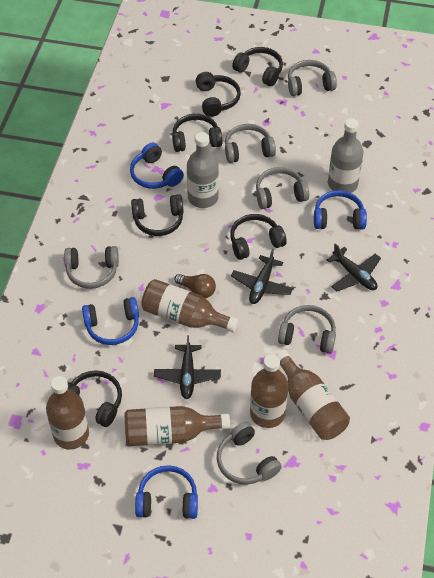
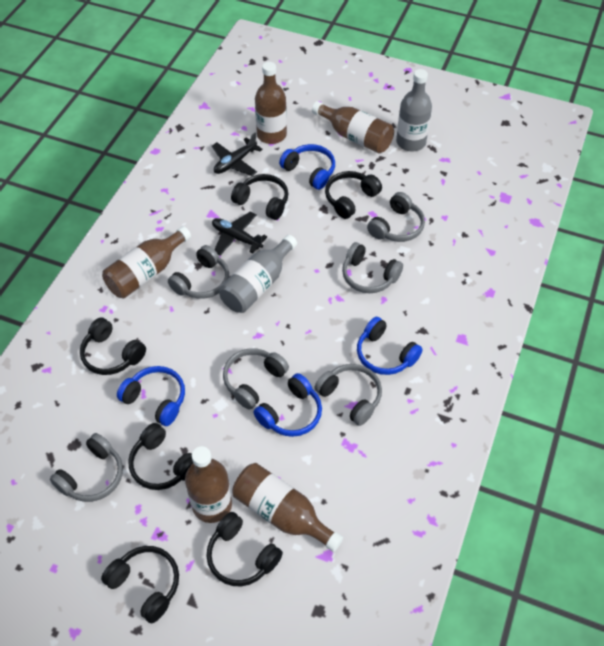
black plane: [154,335,221,399] [231,249,293,304] [327,243,381,292] = 3 -> [212,133,263,176] [212,212,267,256] = 2
brown light bulb: [174,274,216,298] = 1 -> none = 0

